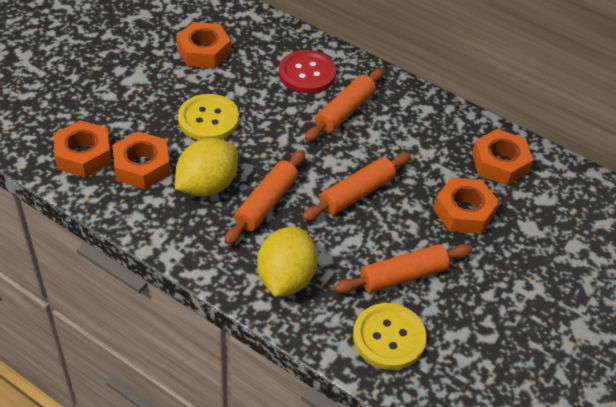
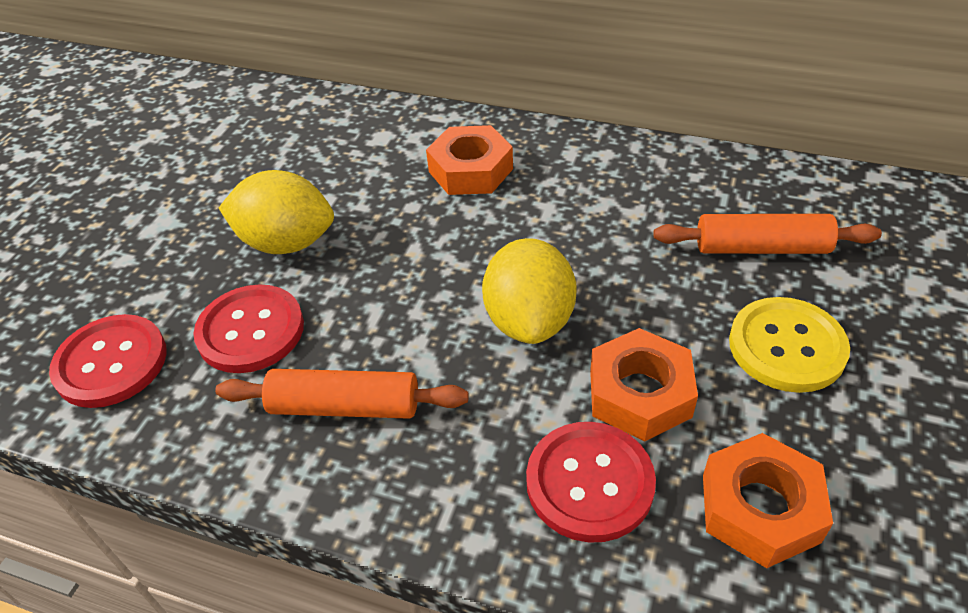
orange nut: [54,120,112,178] [112,132,170,189] [176,22,231,68] [433,178,499,234] [472,129,533,185] = 5 -> [426,125,513,195] [590,328,698,441] [703,433,833,568] = 3
orange rolling pin: [225,150,305,245] [302,152,411,221] [305,68,384,142] [334,244,473,293] = 4 -> [215,369,469,419] [654,214,882,254] = 2
red button: [279,50,336,94] = 1 -> [49,314,167,408] [193,284,304,373] [526,422,656,543] = 3
yellow button: [178,94,239,140] [353,303,427,370] = 2 -> [729,297,850,393] = 1

